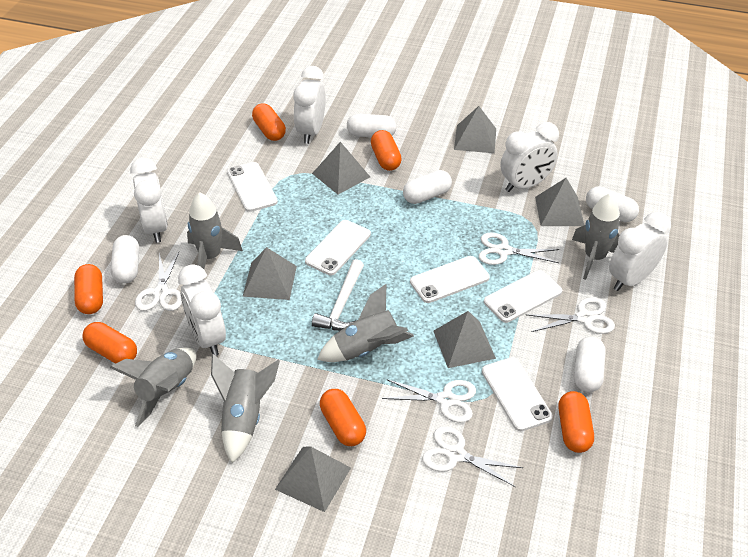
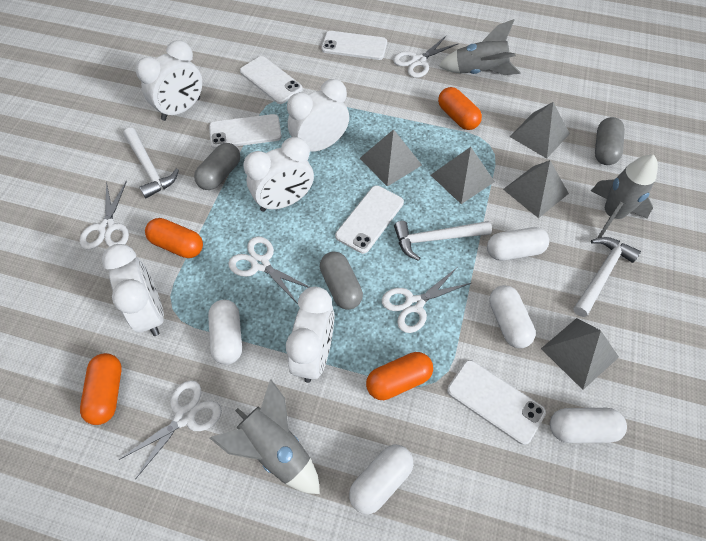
grey capsule: none = 0 -> [194,143,240,190] [320,251,363,310] [595,117,625,165] = 3
grey pyramid: [243,247,297,300] [275,446,351,512] [312,142,370,194] [433,311,496,368] [454,106,496,153] [535,178,584,226] = 6 -> [360,129,422,186] [431,147,495,204] [503,160,569,218] [509,102,570,159] [541,318,619,390] = 5
grey rocket: [110,347,197,427] [187,192,243,269] [211,354,280,463] [317,284,414,362] [572,193,620,280] = 5 -> [210,379,320,494] [439,19,520,75] [591,155,658,238] = 3
orange capsule: [74,264,103,314] [82,322,137,364] [252,103,286,141] [320,389,366,446] [371,130,402,171] [558,391,594,453] = 6 -> [80,353,122,425] [145,218,203,258] [366,352,433,400] [438,87,482,130] = 4
white hammer: [312,259,364,331] = 1 -> [123,128,179,198] [394,221,492,261] [573,237,641,317] = 3

